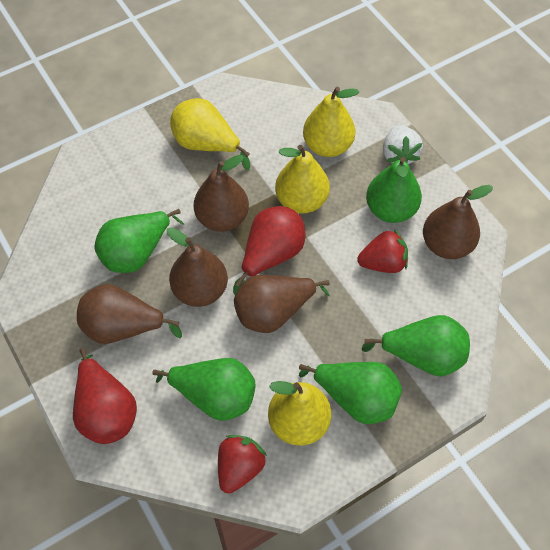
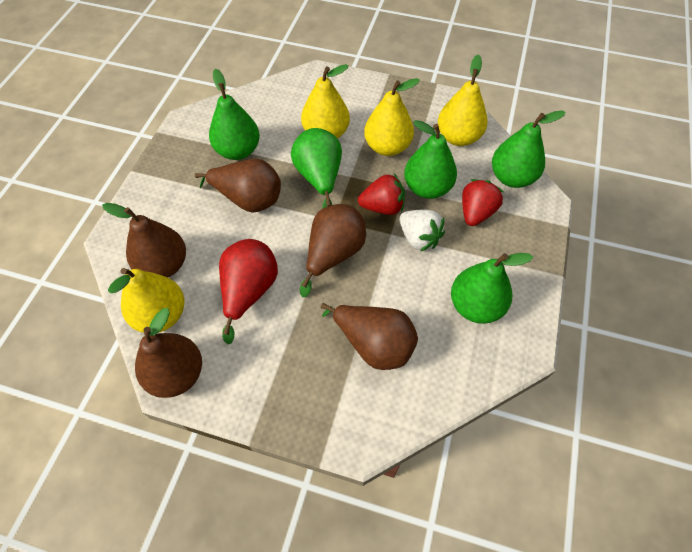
red pear: [73,348,137,444] [233,206,305,295] = 2 -> [219,239,278,344] = 1

